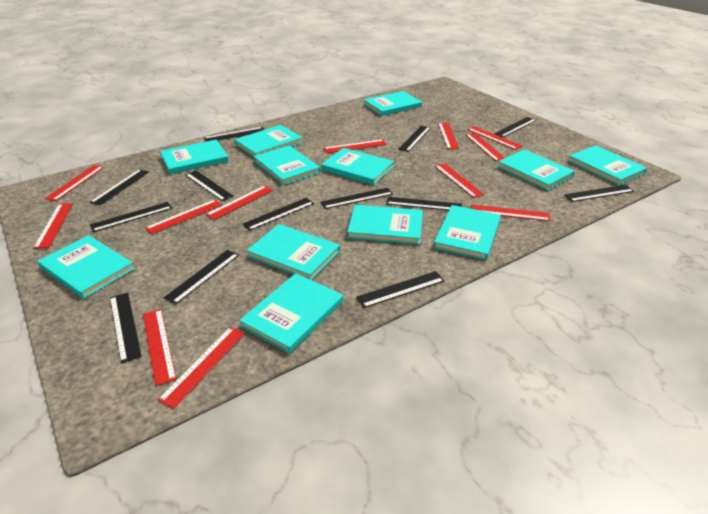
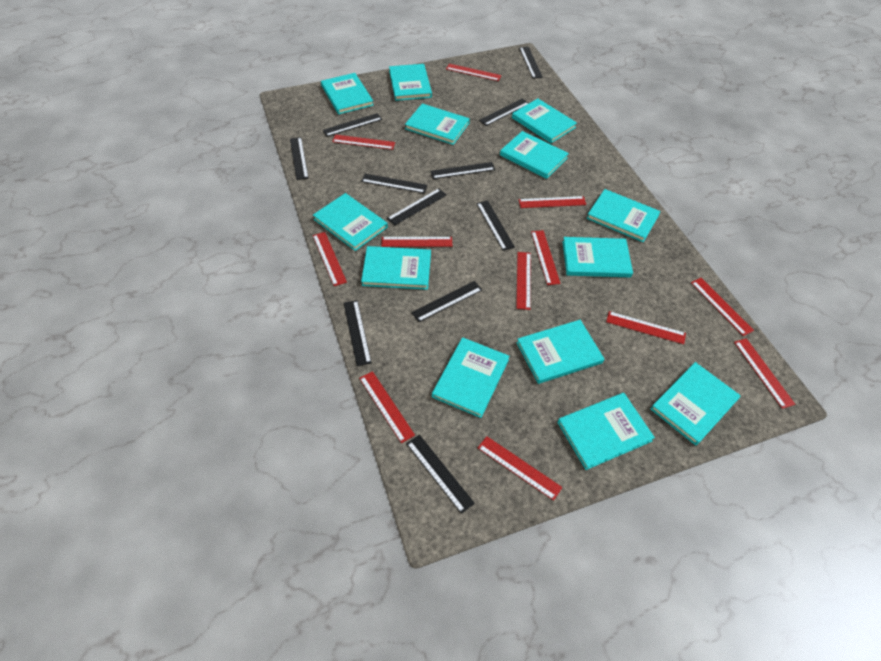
black ruler: [90,169,149,206] [90,202,172,232] [110,293,142,363] [163,250,239,305] [185,171,234,201] [204,127,264,142] [242,198,314,231] [320,188,393,209] [356,271,445,308] [386,197,462,210] [398,126,431,152] [494,117,536,137] [564,185,634,202] = 13 -> [290,137,309,180] [322,113,382,137] [344,300,372,366] [361,174,427,193] [387,188,447,225] [406,435,475,514] [411,281,482,322] [430,162,495,179] [477,200,515,251] [479,99,529,126] [519,47,543,79] = 11
turquoise book: [37,235,135,299] [160,140,229,174] [234,125,303,157] [239,273,343,354] [247,224,340,280] [253,145,321,185] [321,148,394,185] [347,205,423,245] [363,91,422,116] [433,205,501,260] [497,149,575,190] [568,145,647,186] = 12 -> [313,193,388,251] [321,73,373,114] [361,246,431,290] [389,64,432,101] [405,104,470,145] [432,337,510,418] [500,131,569,179] [512,99,577,143] [517,320,604,384] [557,393,655,470] [562,237,633,277] [587,189,661,242] [651,362,741,445] = 13

